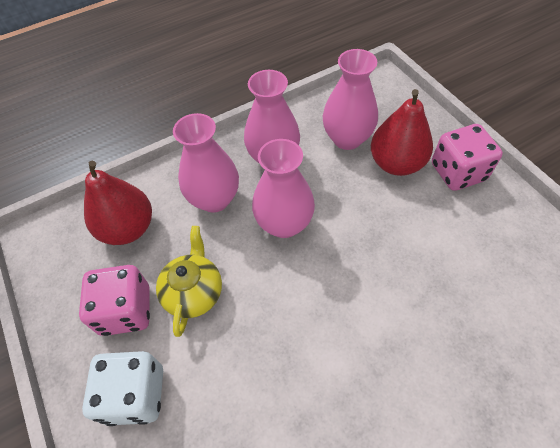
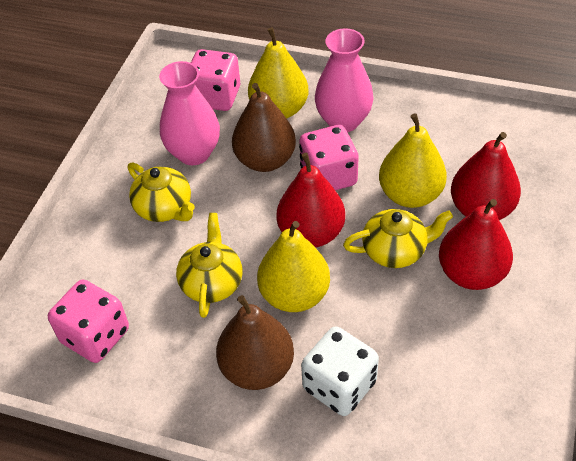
brown pear: none = 0 -> [216,295,294,390] [232,83,296,172] = 2
pink dice: [79,265,150,336] [432,124,503,191] = 2 -> [48,280,129,363] [191,49,240,111] [299,125,359,190] = 3
pink vase: [173,113,239,213] [244,70,300,163] [252,139,315,238] [323,49,378,150] = 4 -> [159,61,220,165] [315,28,374,132] = 2
red pear: [84,161,152,245] [371,89,433,176] = 2 -> [277,153,345,248] [439,199,513,290] [451,132,521,220] = 3
yellow pear: none = 0 -> [248,27,309,119] [257,221,330,312] [379,113,447,208] = 3
yellow teapot: [156,226,222,337] = 1 -> [128,162,195,222] [176,213,242,318] [343,209,453,268] = 3

